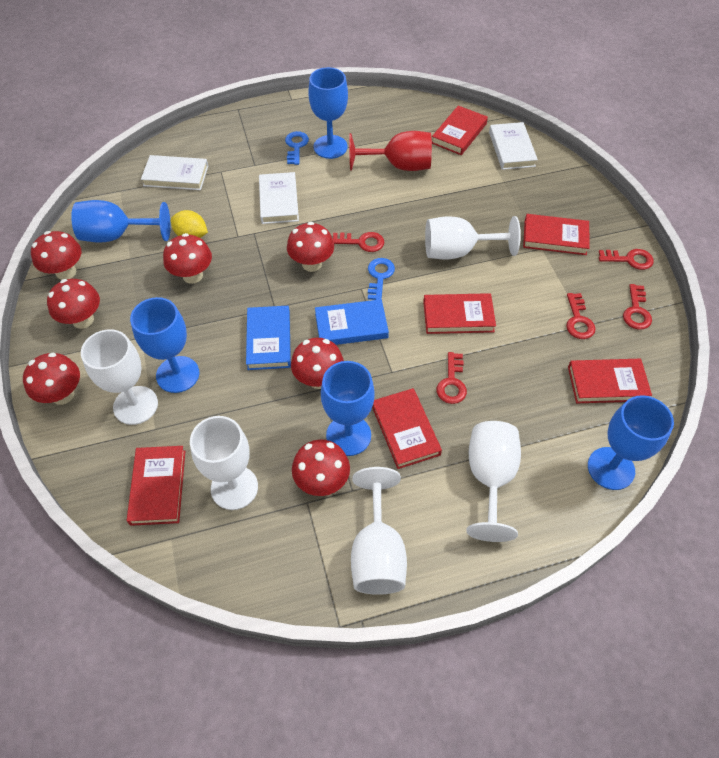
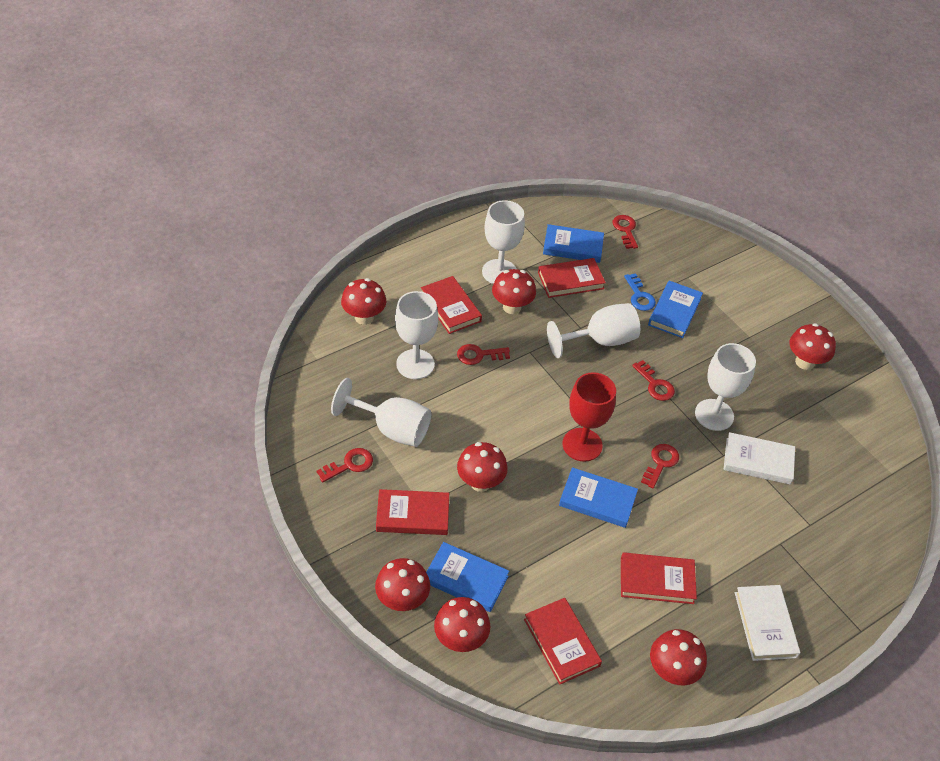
blue book: [246,306,291,370] [315,299,389,345] = 2 -> [426,542,509,612] [543,224,604,263] [559,467,638,528] [648,281,703,338] = 4
blue goblet: [71,200,171,243] [130,297,199,393] [308,67,348,159] [321,361,375,456] [588,395,674,490] = 5 -> none = 0
blue key: [285,131,309,165] [368,258,395,300] = 2 -> [624,273,656,311] = 1
red book: [127,446,185,526] [372,388,442,469] [423,293,496,334] [432,106,488,155] [523,214,590,255] [568,359,652,403] = 6 -> [376,489,449,535] [421,276,482,334] [524,598,602,685] [538,258,606,298] [621,552,697,604] = 5
white book: [141,155,208,190] [259,172,299,224] [489,122,538,170] = 3 -> [724,432,795,484] [735,585,800,661] = 2
yellow lemon: [170,210,208,238] = 1 -> none = 0

